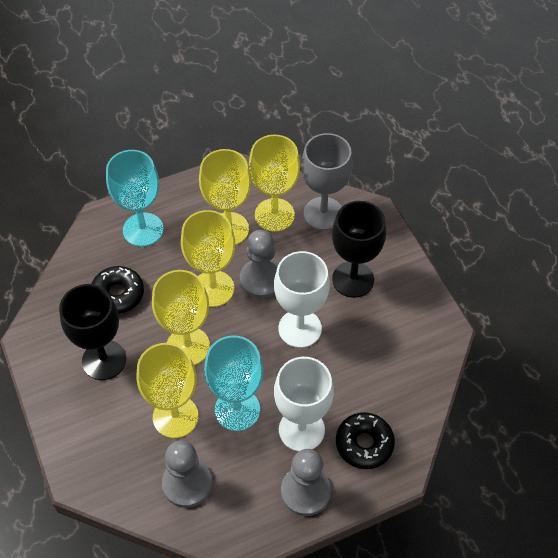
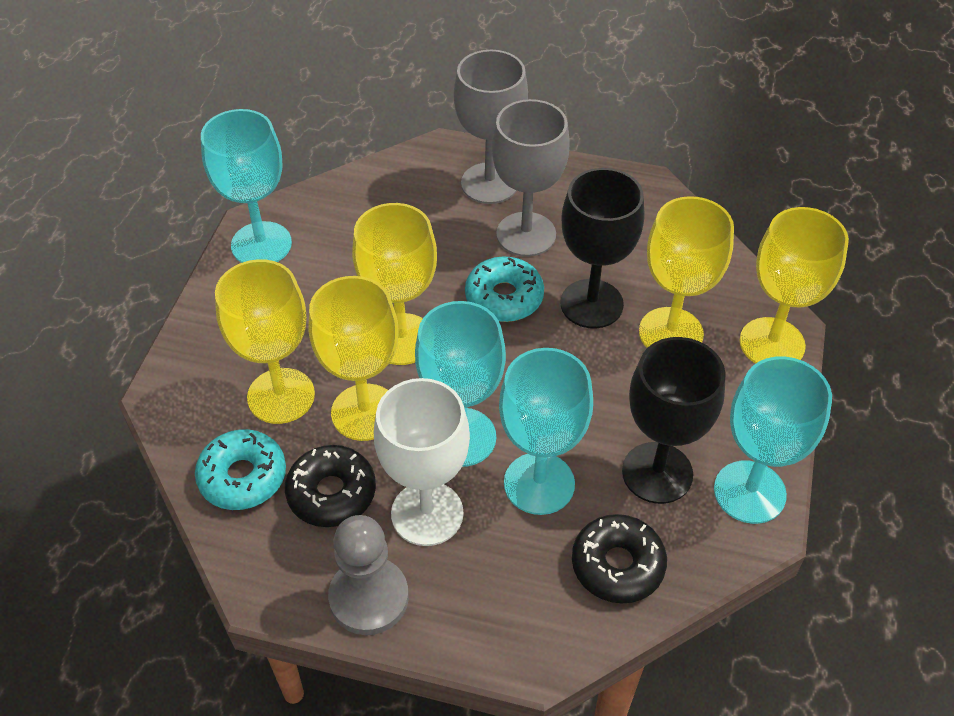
grey goblet: [301,133,353,230] = 1 -> [454,50,528,204] [492,99,570,257] = 2
grey pawn: [162,440,212,508] [240,230,278,299] [281,449,331,516] = 3 -> [328,515,409,635] = 1
turquoise donut: none = 0 -> [195,429,286,510] [465,256,544,322] = 2
turquoise goblet: [106,150,163,247] [204,335,264,431] = 2 -> [201,109,292,263] [415,301,506,467] [499,348,593,515] [714,356,832,524] = 4
white goblet: [274,251,330,348] [274,357,334,452] = 2 -> [374,378,470,546] = 1

